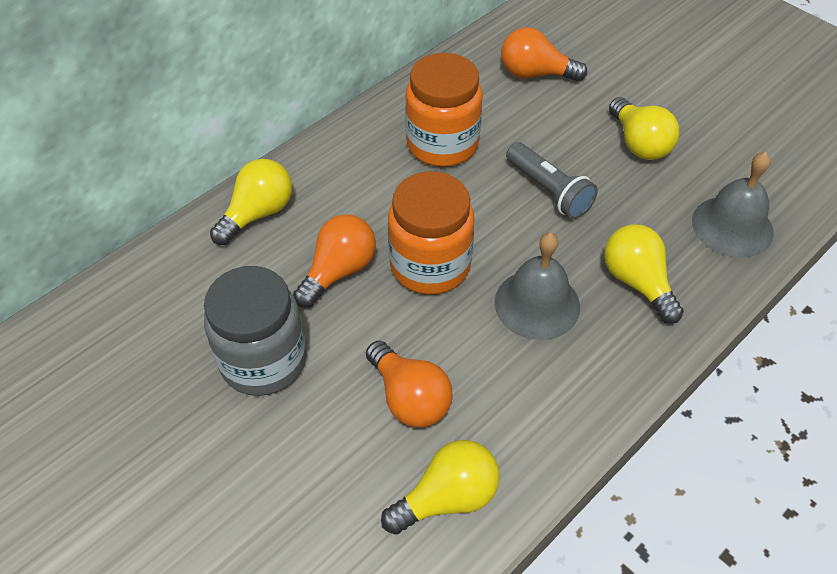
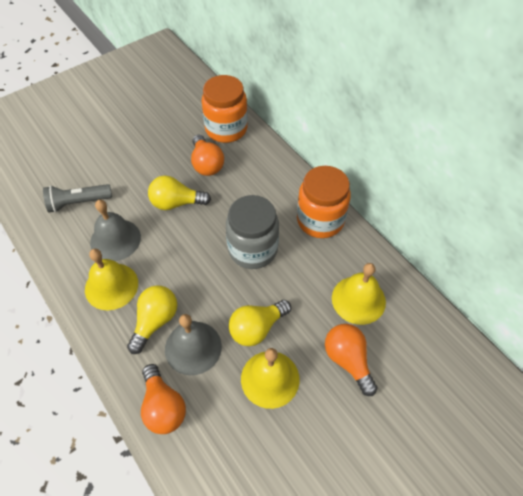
yellow bell: none = 0 -> [85,249,138,310] [241,348,300,409] [332,263,386,325] = 3
yellow light bulb: [210,159,292,245] [381,440,500,535] [604,224,684,324] [609,97,679,160] = 4 -> [127,285,177,354] [148,175,211,210] [229,300,291,346] = 3

